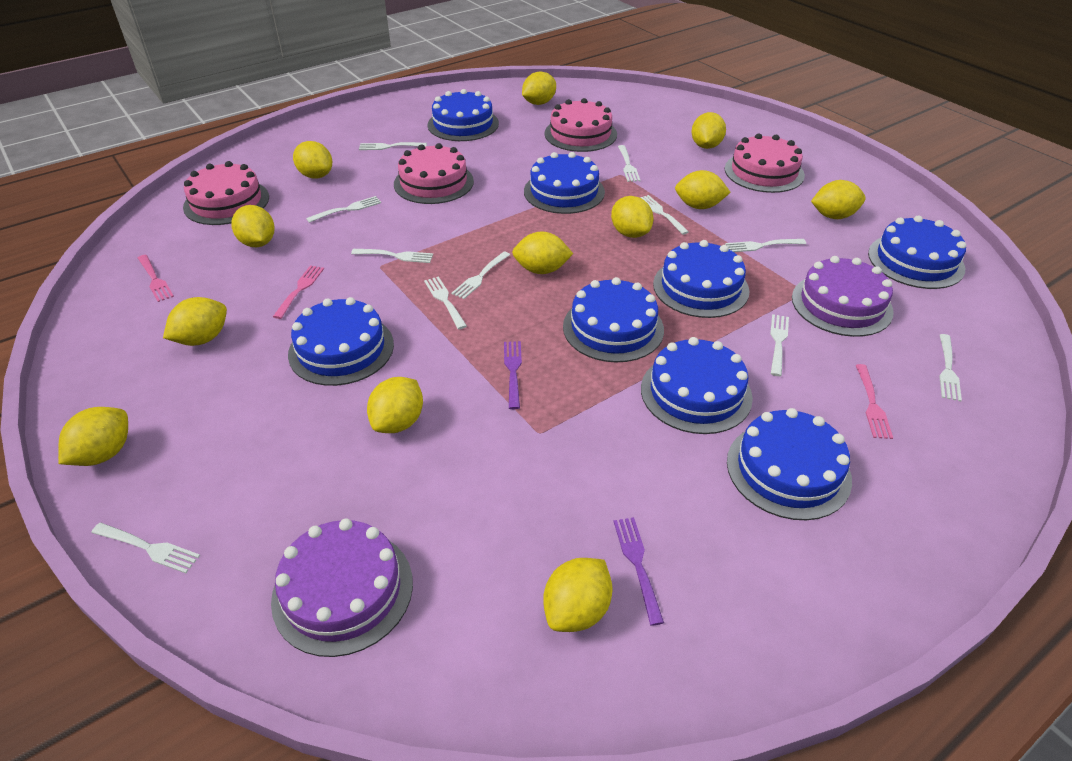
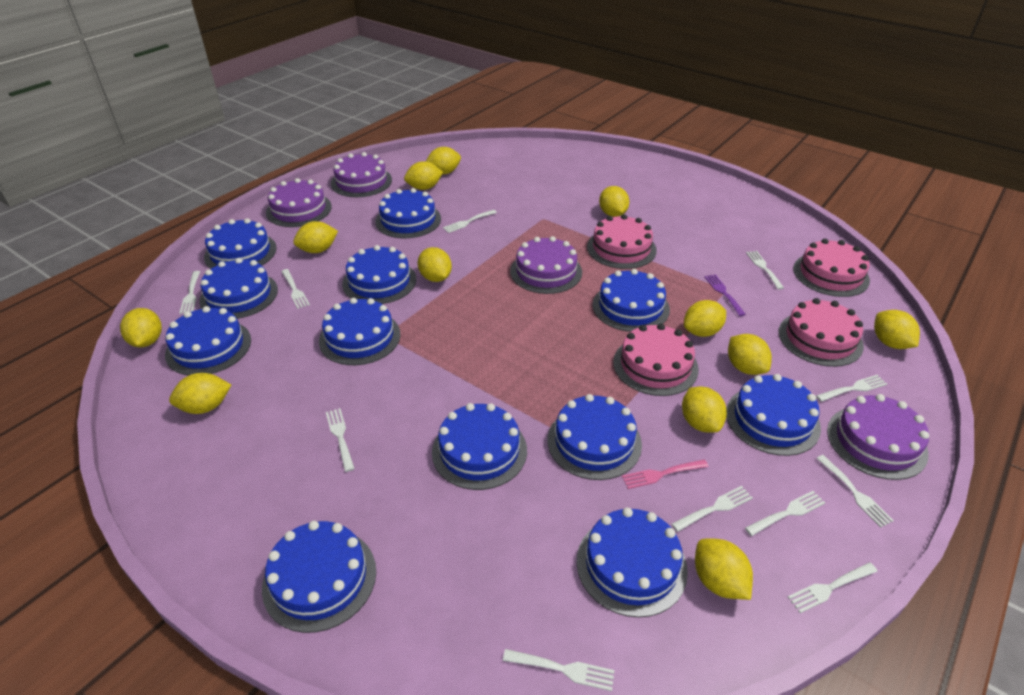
blue cake: [288,297,394,386] [428,89,499,141] [524,152,605,214] [563,277,664,362] [641,337,753,434] [653,240,749,318] [727,408,852,520] [868,215,966,289] = 8 -> [165,306,251,376] [199,258,278,319] [204,218,277,269] [262,521,376,633] [319,298,401,365] [342,245,416,304] [375,188,441,238] [432,403,527,490] [547,394,642,480] [577,507,688,618] [592,269,670,332] [726,374,821,456] = 12
pink fork: [138,255,174,302] [273,265,324,319] [856,364,893,439] = 3 -> [622,459,709,489] = 1
purple cake: [271,518,413,657] [792,256,894,337] = 2 -> [266,178,332,227] [331,152,392,197] [510,236,582,294] [827,394,929,480] = 4
purple fork: [504,341,522,409] [613,517,664,626] = 2 -> [705,274,746,316] = 1

